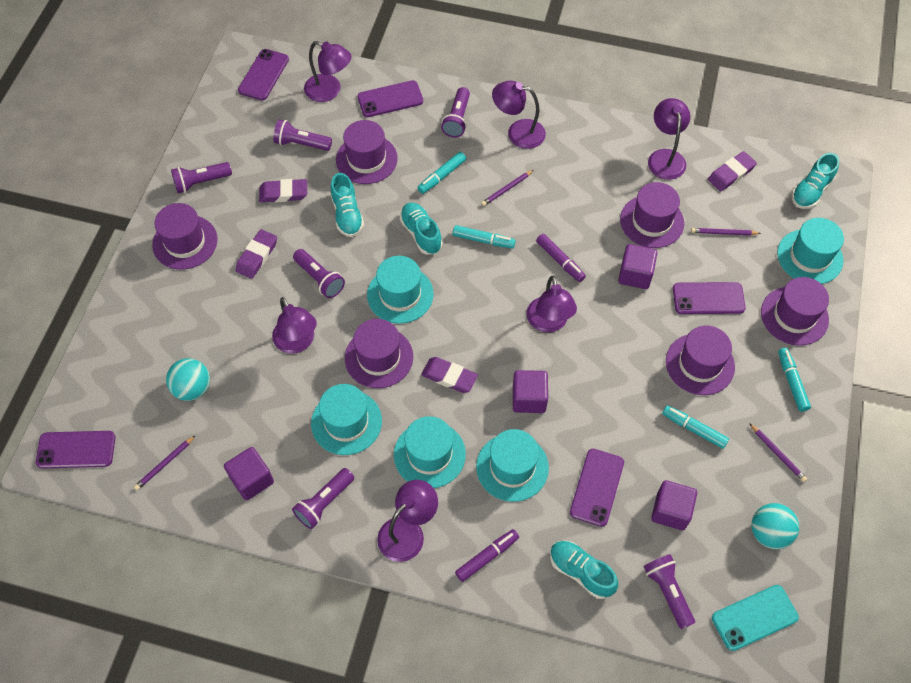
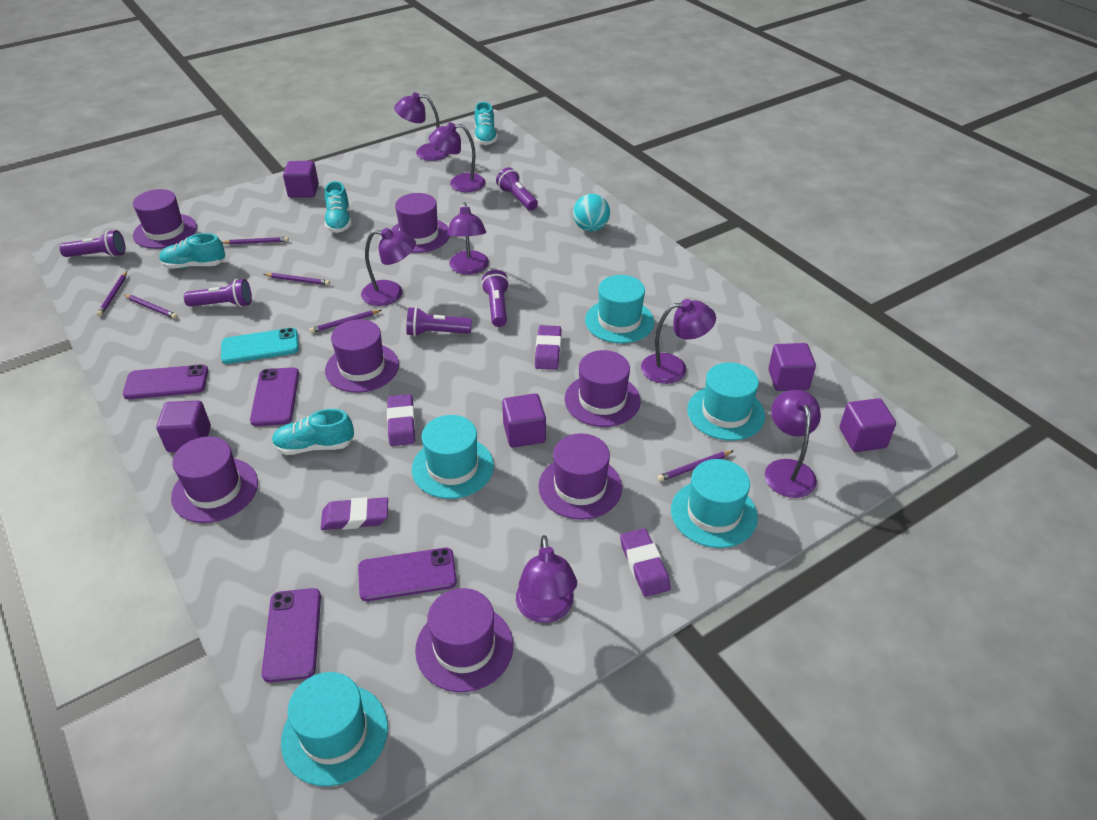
purple cube: [224,447,274,500] [513,370,548,413] [618,244,657,289] [651,480,697,530] = 4 -> [156,401,211,452] [283,161,319,198] [502,393,546,448] [768,343,816,391] [840,398,896,452] = 5
purple flashlight: [171,162,232,193] [273,119,332,151] [292,468,354,529] [293,249,345,298] [441,87,470,138] [644,554,695,629] = 6 -> [59,230,125,257] [184,279,252,307] [406,307,472,336] [481,270,509,327] [496,167,538,211] = 5
purple hat: [152,203,218,270] [336,120,398,184] [345,319,413,388] [620,182,684,248] [666,325,735,395] [761,277,829,346] = 6 -> [133,189,197,249] [171,436,258,523] [325,319,399,393] [391,193,450,253] [415,588,513,692] [538,433,622,520] [565,350,641,427] = 7
purple lamp: [272,297,317,354] [304,41,351,102] [377,480,438,562] [492,81,546,149] [526,276,577,332] [648,98,690,180] = 6 -> [361,228,416,306] [394,93,449,161] [428,122,485,192] [447,202,489,275] [516,535,577,623] [641,299,716,384] [765,390,821,498] = 7
purple marker: [455,529,519,582] [536,234,586,282] = 2 -> none = 0
purple pencil: [134,435,196,490] [481,170,534,206] [691,228,761,236] [749,423,807,482] = 4 -> [97,271,127,316] [123,294,178,319] [222,237,289,245] [264,273,330,285] [309,310,382,333] [657,451,733,481] = 6
purple phone: [36,431,116,469] [238,49,289,100] [357,80,423,117] [570,449,624,527] [673,282,746,314] = 5 -> [123,364,208,399] [250,367,299,426] [262,588,321,682] [358,548,457,601] = 4
turquoise ball: [166,358,210,401] [751,503,799,550] = 2 -> [573,194,610,232] = 1
turquoise marker: [417,152,466,194] [453,225,515,248] [662,405,729,449] [778,348,811,412] = 4 -> none = 0

